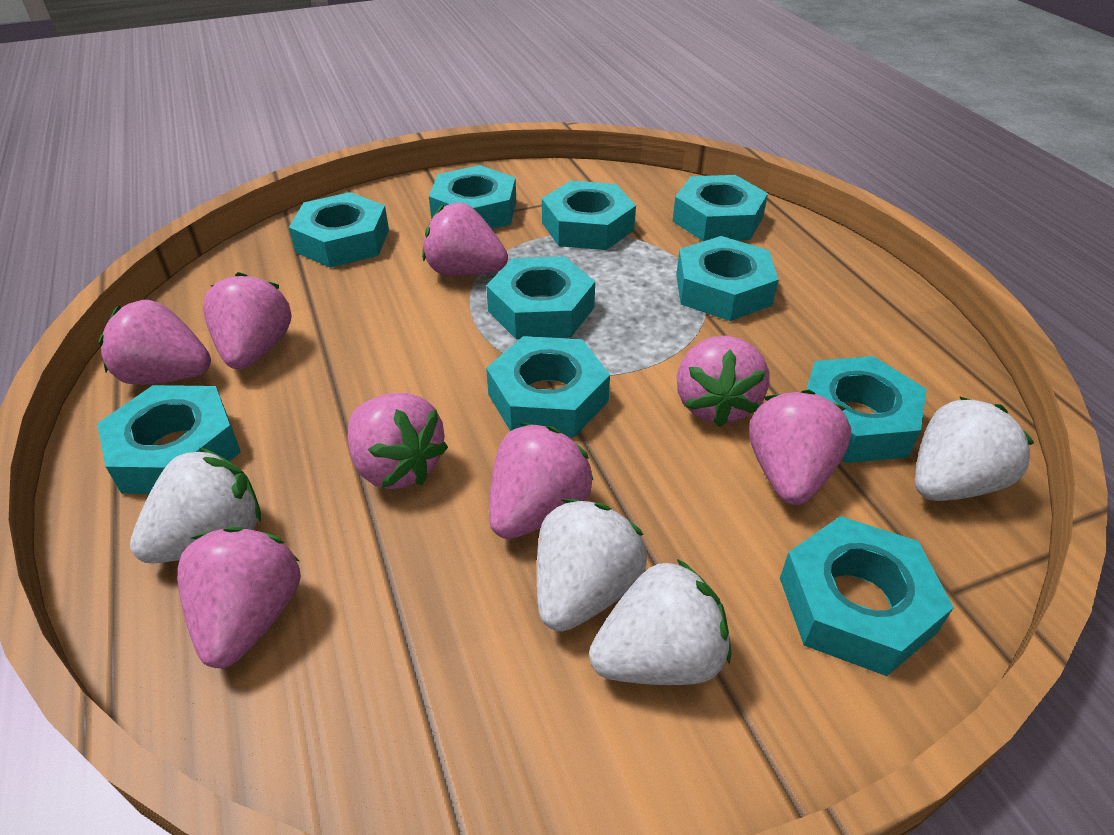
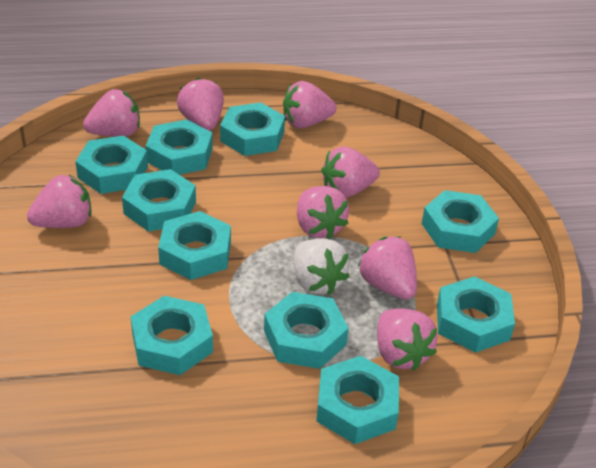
white strawberry: [130,448,261,563] [537,499,647,632] [589,558,731,685] [915,396,1034,501] = 4 -> [294,238,350,295] = 1

